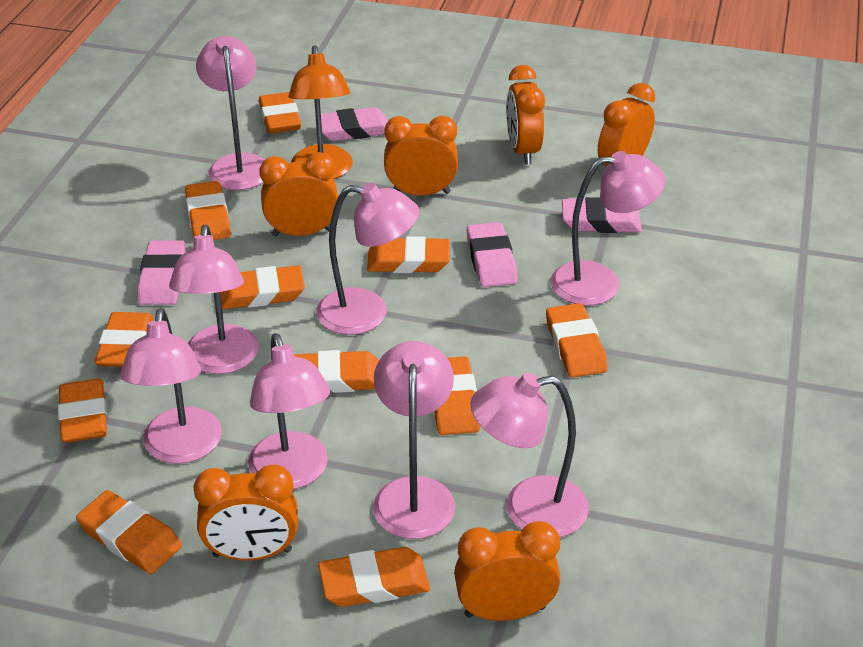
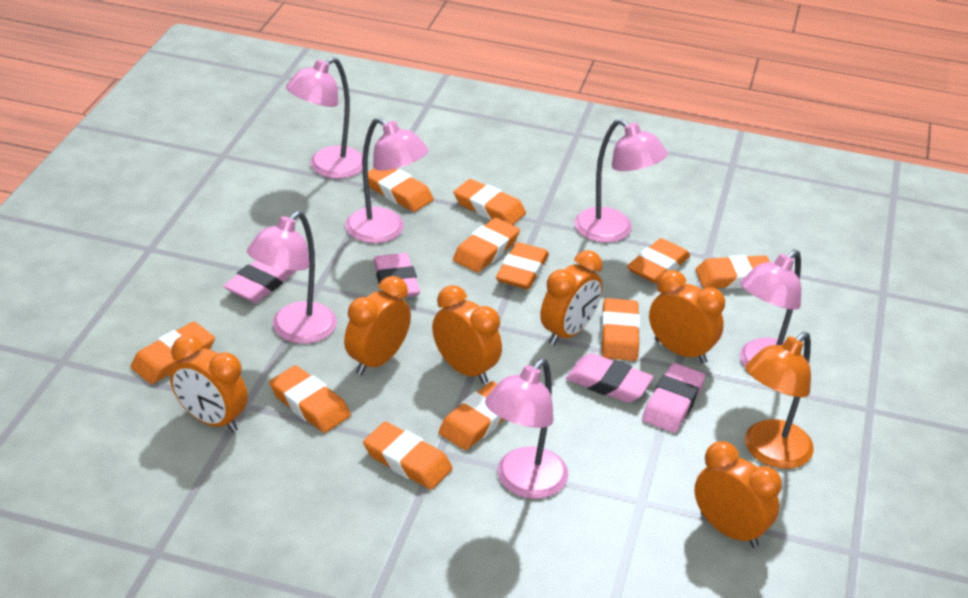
pink lamp: [120,308,222,464] [169,225,259,374] [196,36,265,190] [248,333,330,489] [316,183,419,335] [373,341,455,539] [470,373,589,537] [550,151,666,306] = 8 -> [247,211,337,344] [286,57,363,178] [345,117,428,243] [485,359,568,499] [574,119,668,243] [740,249,801,367] = 6

